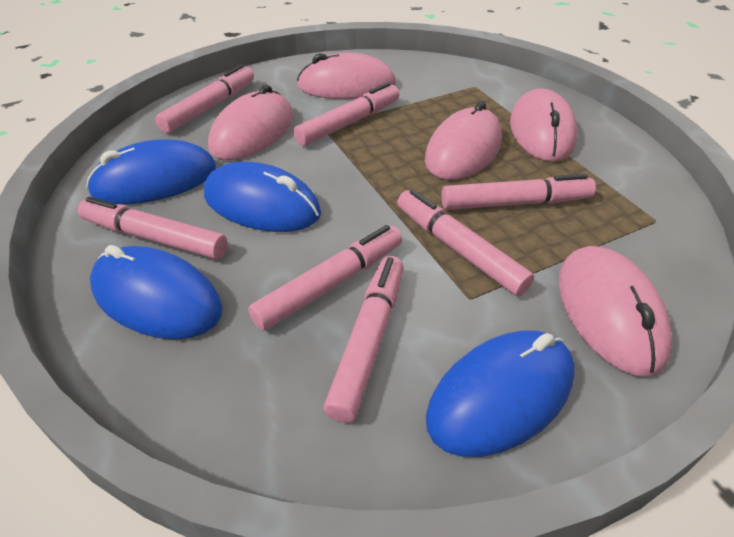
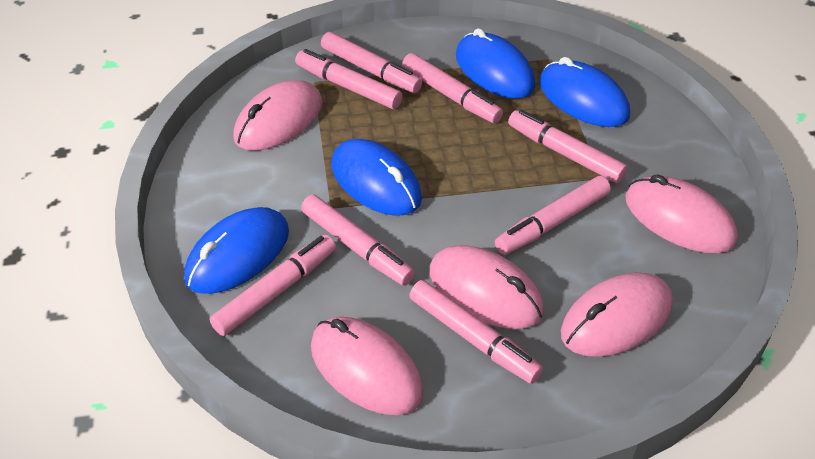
pink marker: [78,197,228,259] [155,64,254,133] [248,225,402,331] [293,82,399,146] [324,256,404,423] [397,189,534,296] [441,174,596,210] = 7 -> [210,235,336,336] [295,49,403,109] [301,195,415,286] [321,32,422,93] [402,53,503,123] [409,280,543,384] [495,176,611,255] [508,110,628,183] = 8

